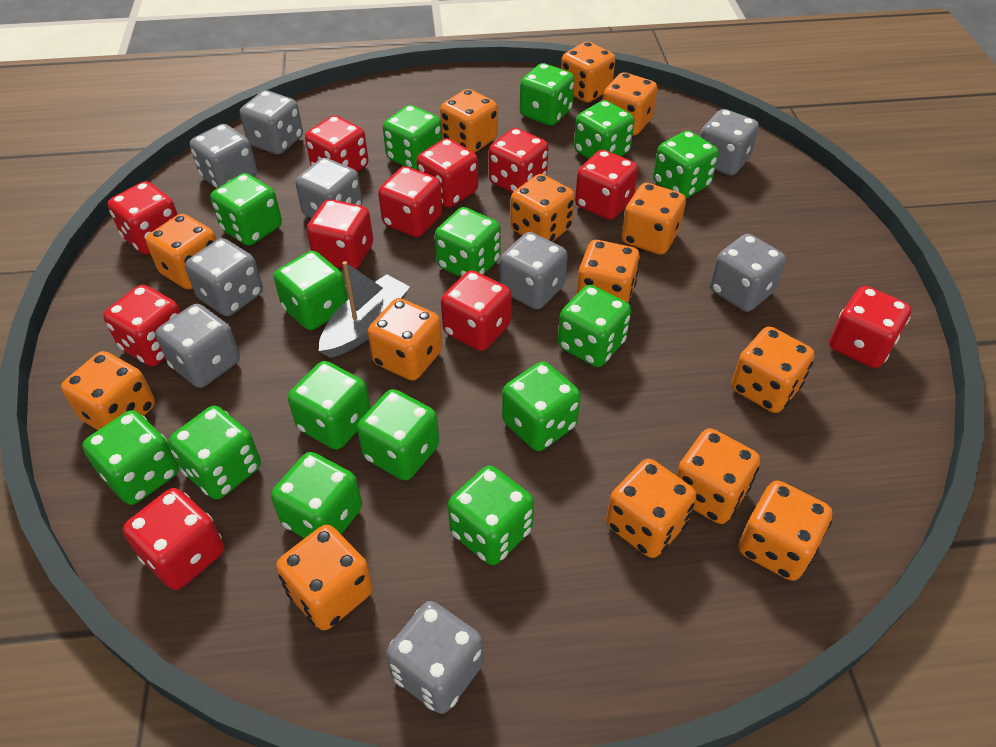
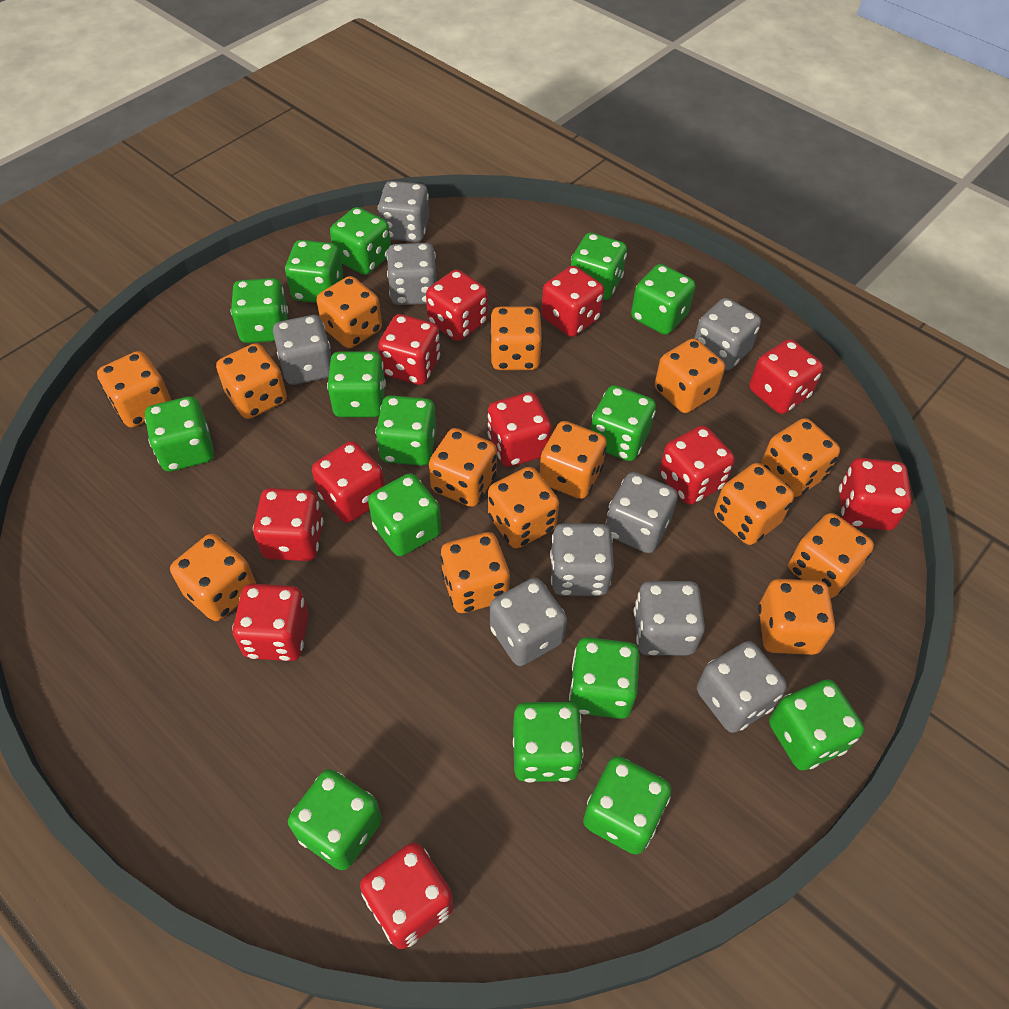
grey boat: [319,261,410,358] = 1 -> none = 0

